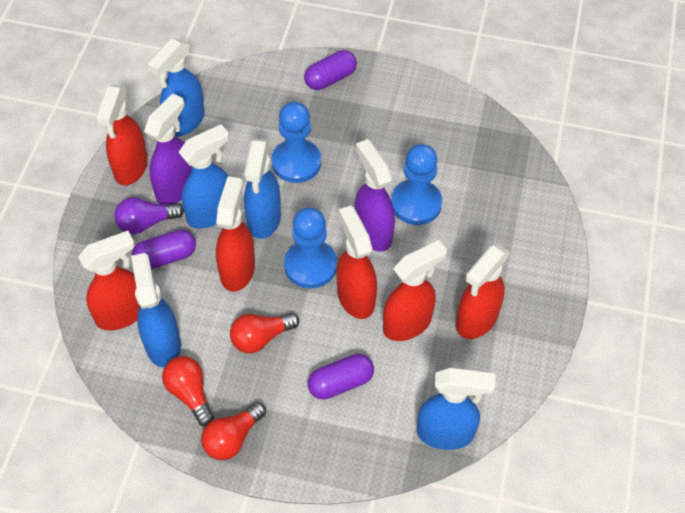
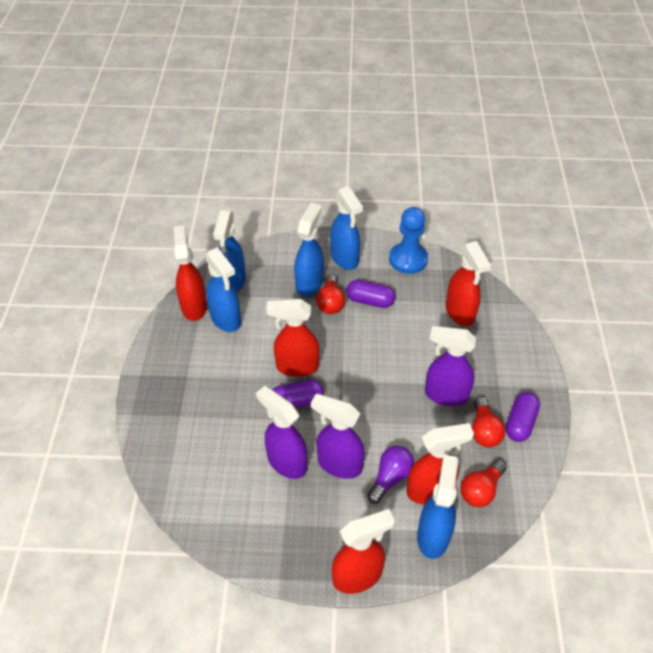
blue pawn: [272,102,321,183] [284,207,337,288] [391,144,442,225] = 3 -> [389,207,428,274] = 1
purple spray bottle: [144,93,192,205] [355,139,395,252] = 2 -> [256,386,307,479] [311,394,365,479] [425,326,476,406] = 3
red spray bottle: [78,231,140,331] [96,85,148,185] [216,176,255,292] [337,206,377,319] [383,240,447,341] [456,244,510,339] = 6 -> [174,225,207,321] [266,299,320,377] [332,509,395,594] [407,423,474,505] [446,241,491,326] = 5

